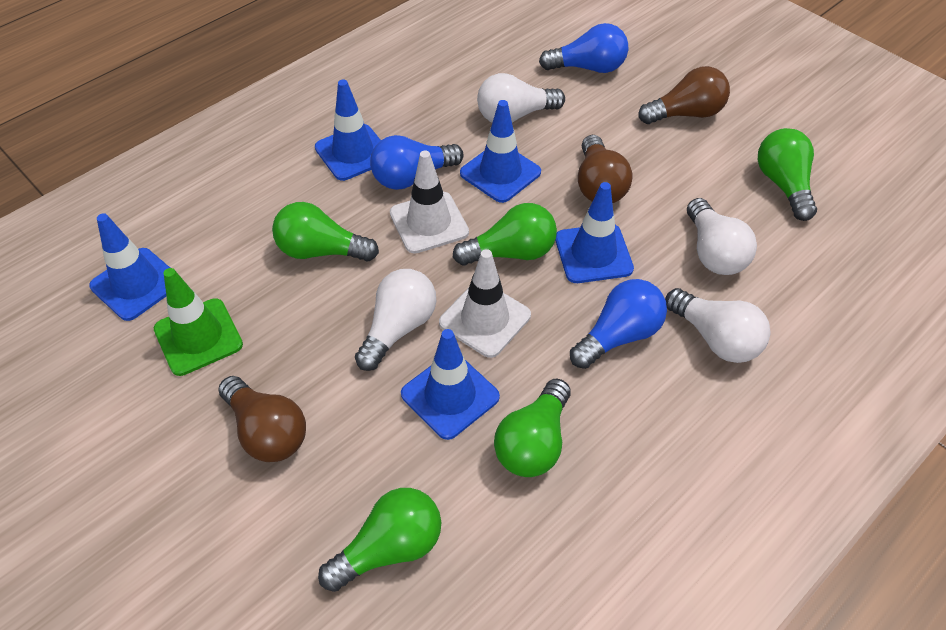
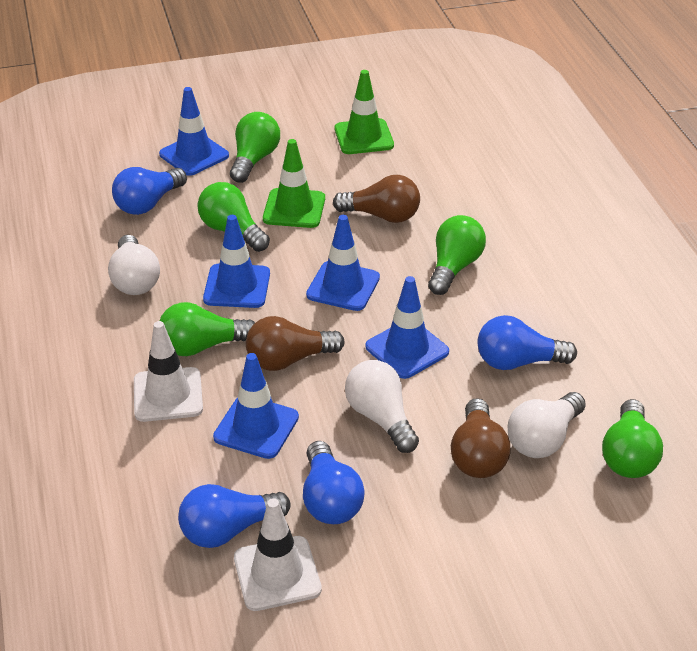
blue light bulb: [370,135,464,190] [539,23,628,73] [570,279,667,369] = 3 -> [112,167,187,215] [178,484,291,548] [303,441,365,524] [477,315,577,370] = 4
green traffic cone: [154,268,243,376] = 1 -> [263,139,325,228] [335,70,394,154] = 2
white light bulb: [355,269,436,371] [477,73,565,123] [665,288,770,363] [687,198,757,275] = 4 -> [108,235,160,295] [345,360,419,453] [508,392,586,458] = 3

